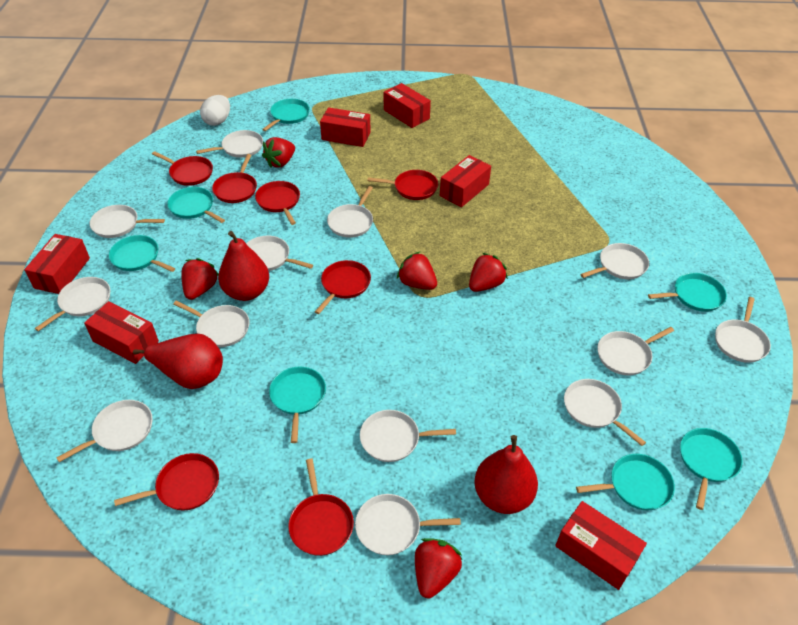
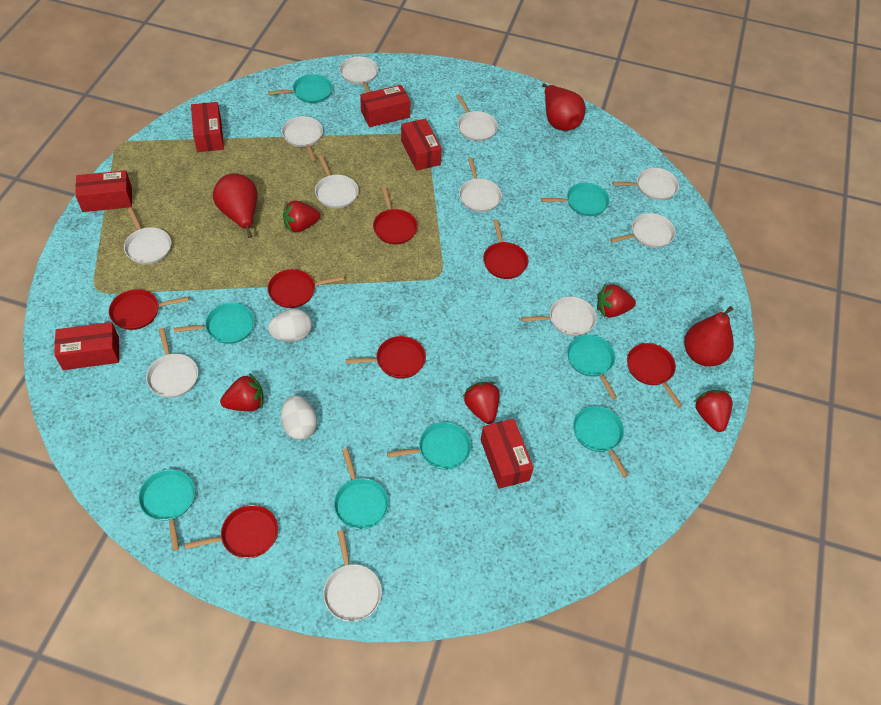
turquoise pan: [109,235,175,272] [167,187,225,223] [262,99,310,131] [269,367,326,443] [576,454,675,510] [648,273,727,312] [680,428,743,510] = 7 -> [138,469,195,551] [173,303,255,344] [268,74,333,103] [334,448,389,529] [387,422,471,470] [541,183,610,216] [567,335,617,399] [573,406,628,477] = 8
white egg: [200,95,230,126] = 1 -> [268,309,312,342] [281,395,317,440] = 2
white pan: [35,277,110,331] [56,400,153,462] [90,205,165,238] [173,300,249,347] [196,130,263,158] [246,236,313,271] [327,186,373,238] [355,494,461,555] [360,410,456,462] [564,379,646,446] [580,243,649,279] [597,327,674,376] [715,297,771,363] = 13 -> [124,208,171,265] [146,328,198,398] [281,116,323,161] [315,155,359,208] [323,530,382,622] [340,56,378,92] [456,94,498,141] [459,158,502,212] [521,296,597,336] [610,213,676,248] [612,168,679,200] = 11

